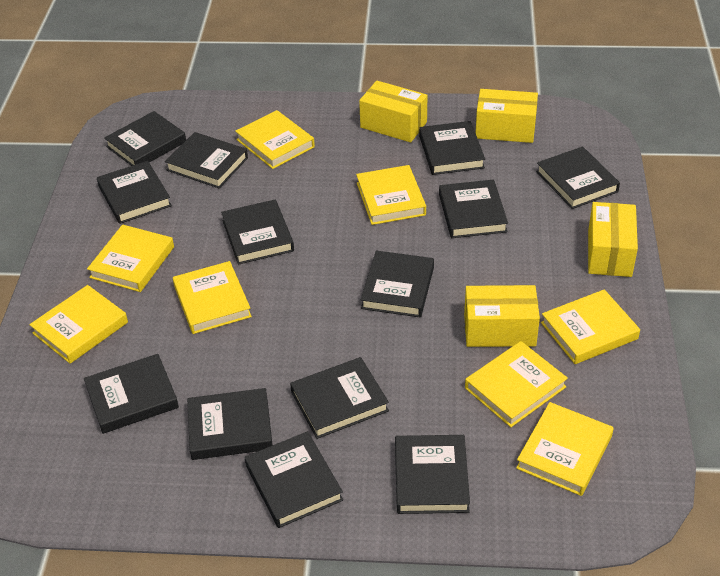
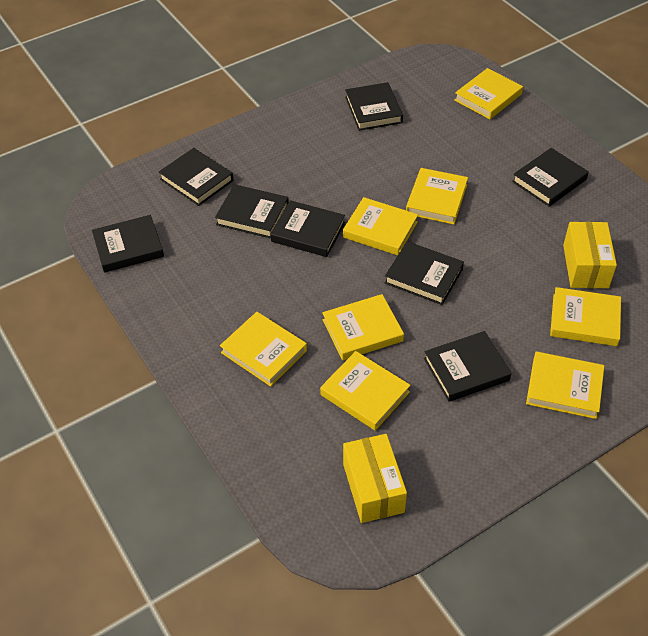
black book: [84,354,179,434] [97,161,172,224] [104,111,186,166] [165,132,248,188] [187,388,272,460] [221,200,294,265] [245,431,343,528] [290,357,389,439] [361,251,434,317] [395,435,470,514] [419,121,485,175] [439,180,508,238] [536,147,620,209] = 13 -> [92,215,164,273] [159,148,234,206] [215,184,289,238] [270,200,345,257] [345,82,403,131] [385,241,464,305] [424,331,512,402] [512,148,589,207] = 8
yellow box: [359,81,427,142] [464,285,540,347] [476,89,538,143] [588,202,638,277] = 4 -> [343,434,407,523] [563,222,617,288] = 2

